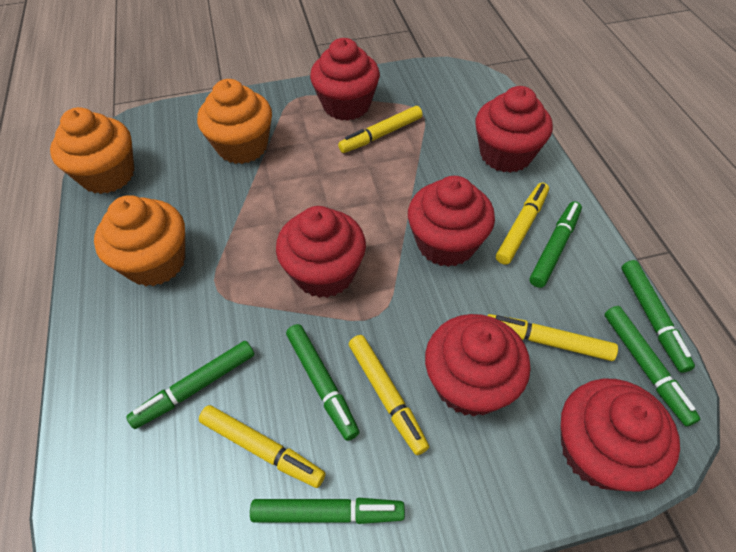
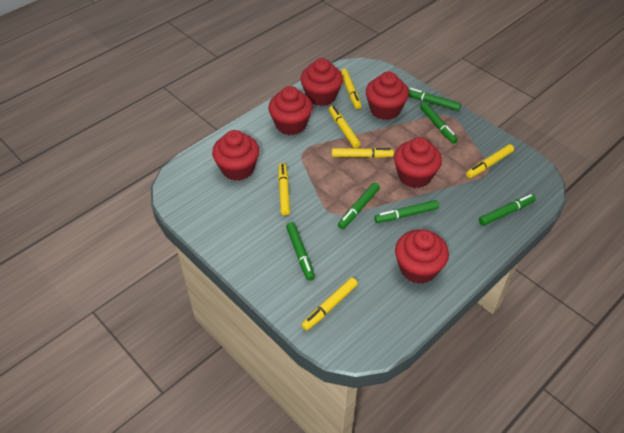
orange cupcake: [50,107,134,194] [94,195,185,286] [197,79,272,164] = 3 -> none = 0
yellow marker: [199,405,325,488] [338,106,423,153] [349,335,429,455] [487,314,618,361] [496,183,549,265] = 5 -> [278,163,290,216] [301,277,358,330] [329,106,361,148] [332,148,394,158] [340,69,362,109] [466,144,514,178] = 6

